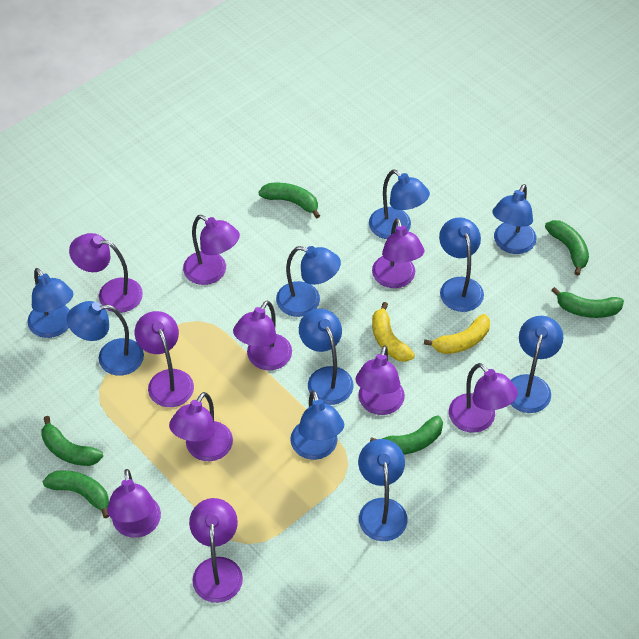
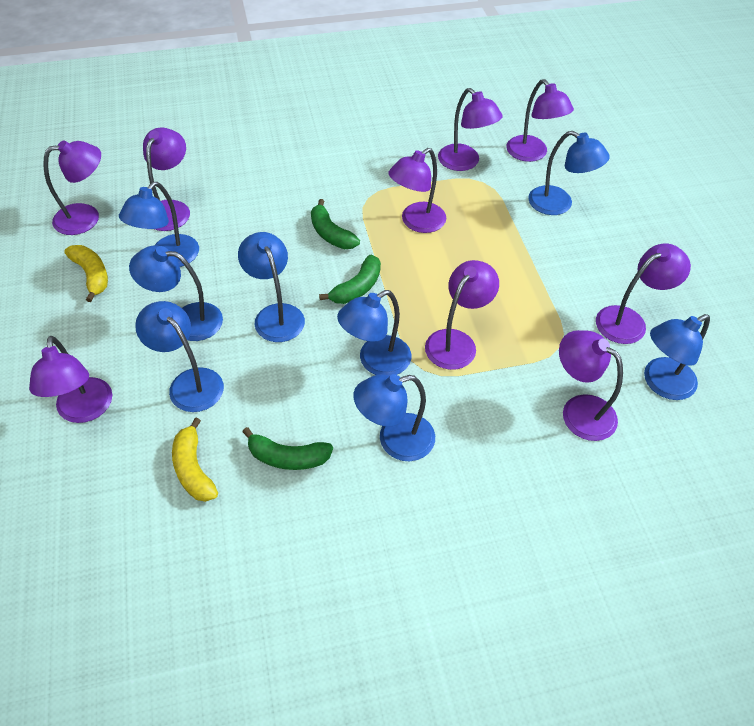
blue lamp: [27,268,73,338] [67,301,144,376] [276,246,341,317] [290,390,344,460] [299,309,354,405] [358,439,407,541] [369,169,430,239] [439,217,484,312] [493,184,537,254] [510,316,563,413] = 10 -> [119,182,199,267] [129,245,223,341] [135,301,224,412] [238,232,305,342] [337,290,411,376] [353,374,435,461] [528,131,610,215] [644,314,710,400] = 8
green banana: [42,416,103,466] [43,471,109,518] [258,183,320,219] [370,416,443,455] [545,220,589,275] [551,287,624,318] = 6 -> [242,427,333,470] [311,199,360,249] [319,254,381,304] = 3
purple lamp: [69,233,143,313] [107,469,161,538] [135,311,194,407] [169,392,233,461] [183,215,240,285] [189,498,243,603] [233,301,292,370] [355,345,405,415] [372,218,424,288] [449,363,518,433] = 10 -> [29,336,112,423] [43,140,101,235] [143,128,190,231] [388,148,446,233] [425,260,499,370] [438,88,503,171] [506,79,574,162] [559,330,623,441] [596,243,691,344] = 9

